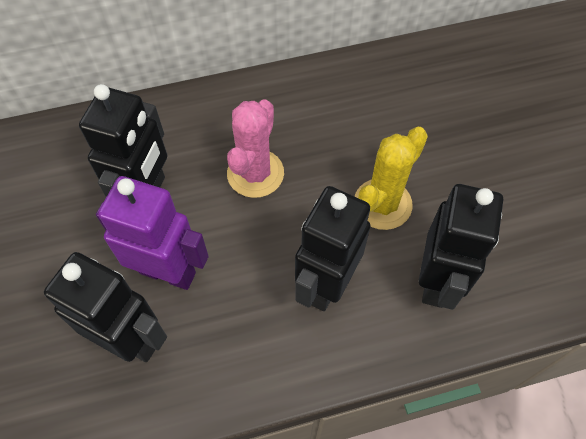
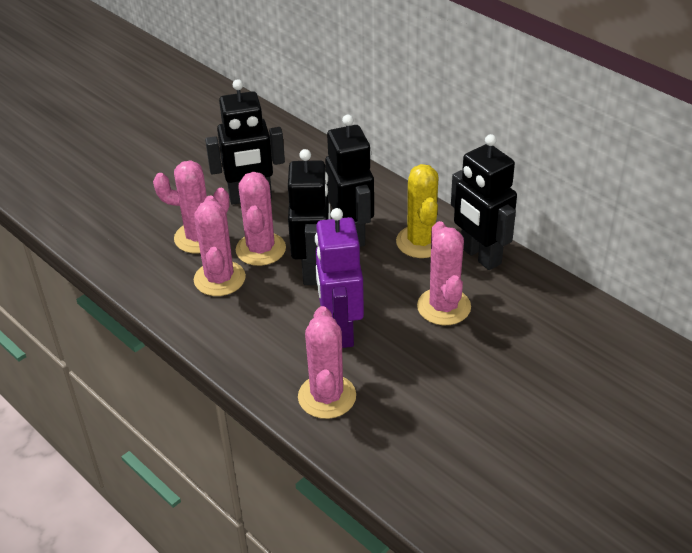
pink cactus: [227,99,284,198] = 1 -> [153,160,230,253] [194,196,246,296] [236,172,286,266] [298,306,356,419] [417,221,471,325] = 5

